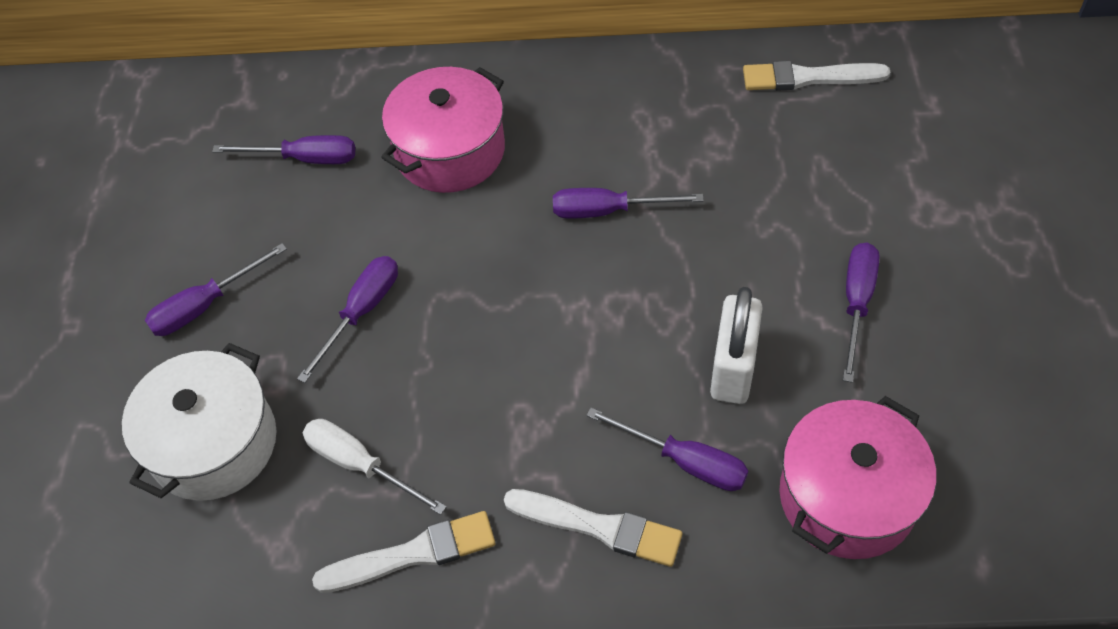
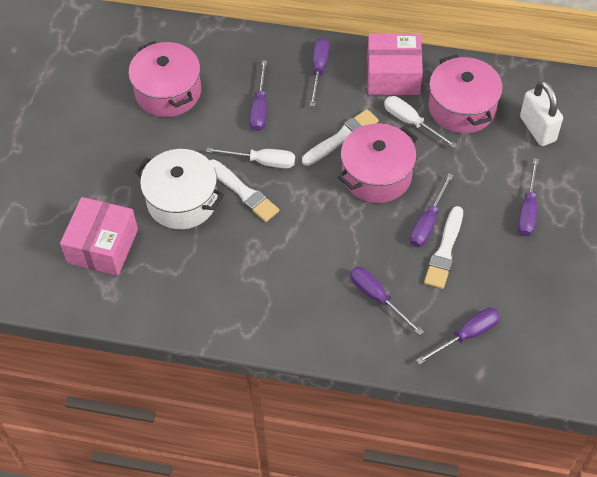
pink box: none = 0 -> [60,197,138,276] [367,34,423,95] = 2
pink pot: [381,67,505,193] [779,396,936,559] = 2 -> [128,41,201,117] [338,123,418,203] [429,54,503,134] = 3
white screwdriver: [303,419,447,515] = 1 -> [206,148,295,168] [384,96,457,148] = 2

